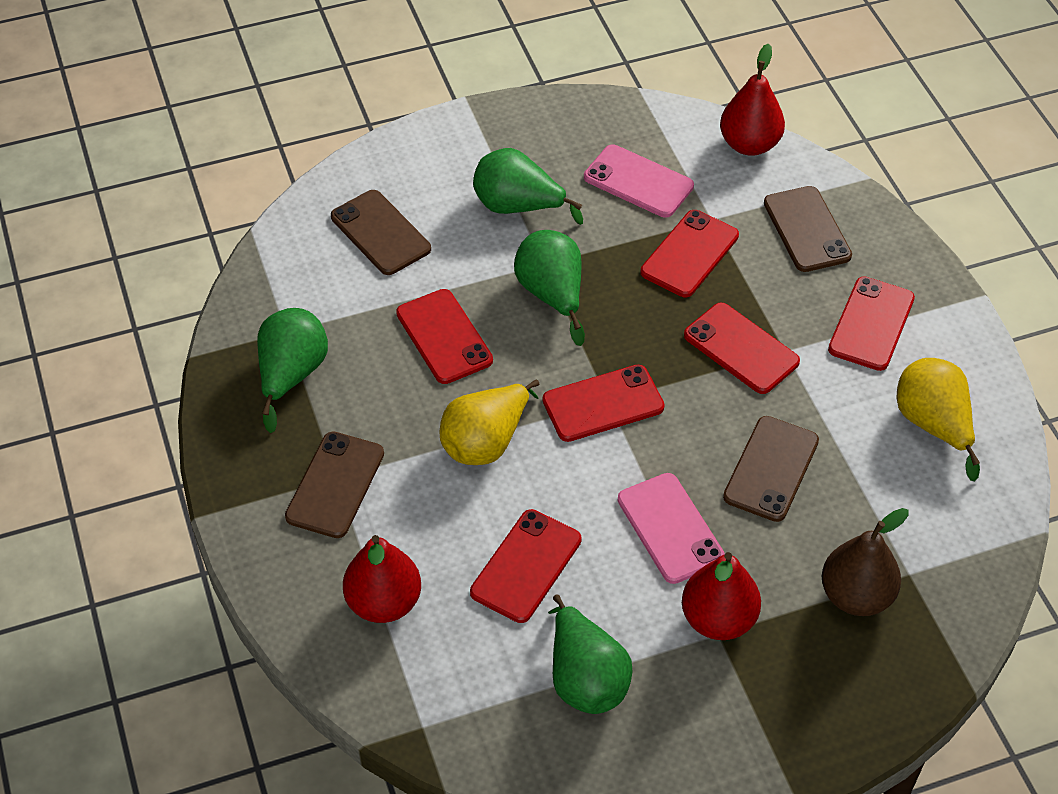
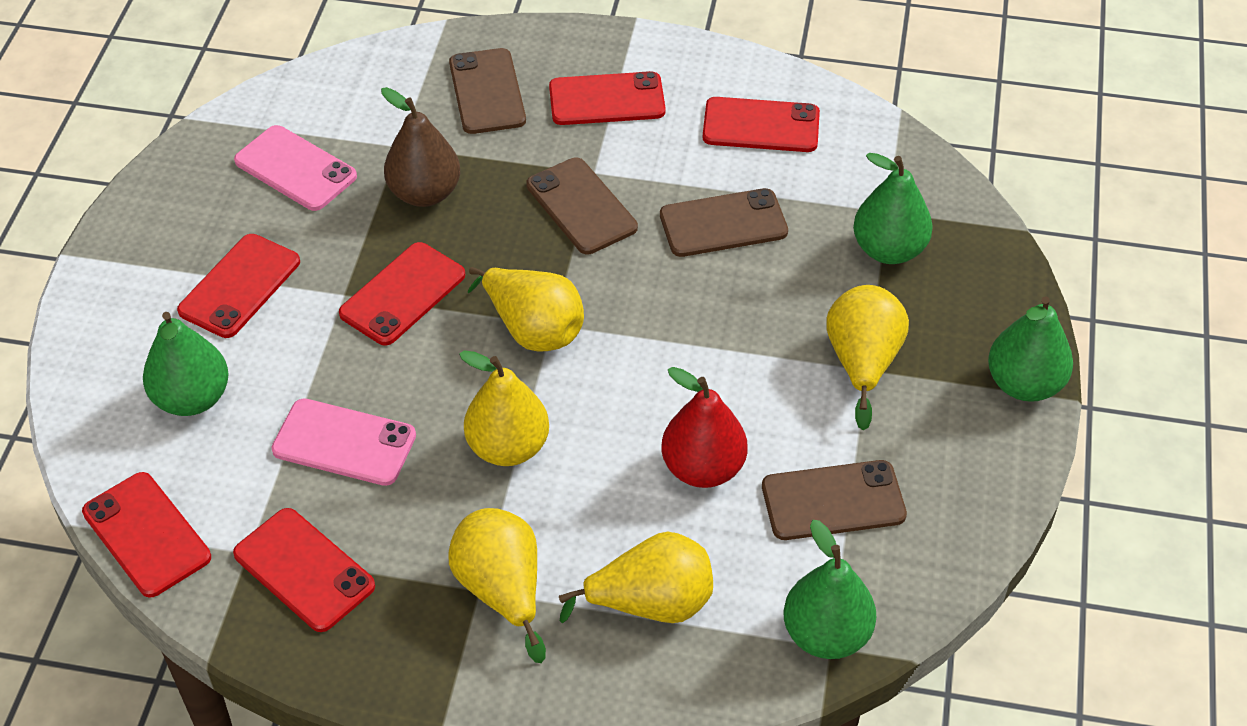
red pear: [343,535,421,623] [682,552,761,640] [720,44,785,156] = 3 -> [662,367,748,488] = 1
yellow pear: [439,380,539,465] [897,358,980,481] = 2 -> [448,508,546,663] [459,350,549,466] [468,267,584,352] [559,532,713,623] [826,285,909,430] = 5

